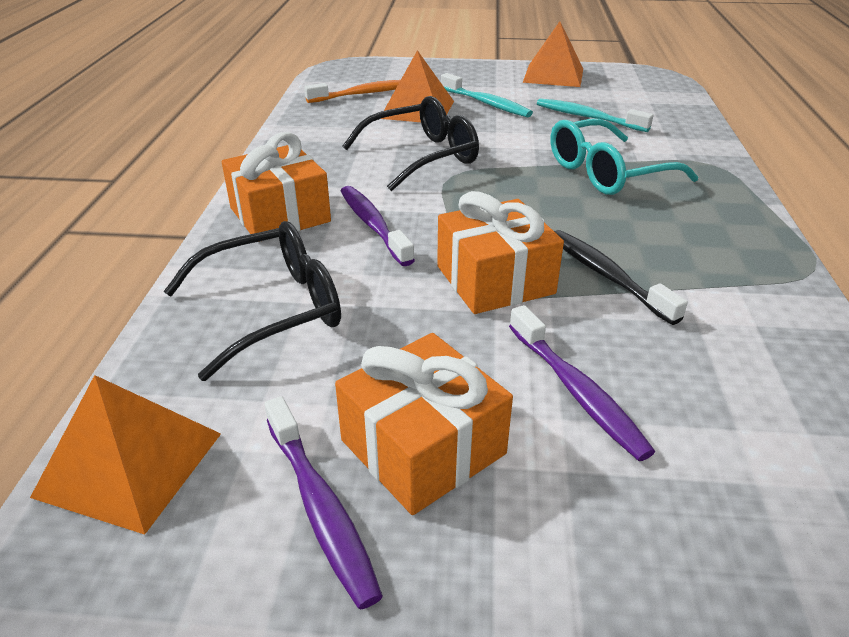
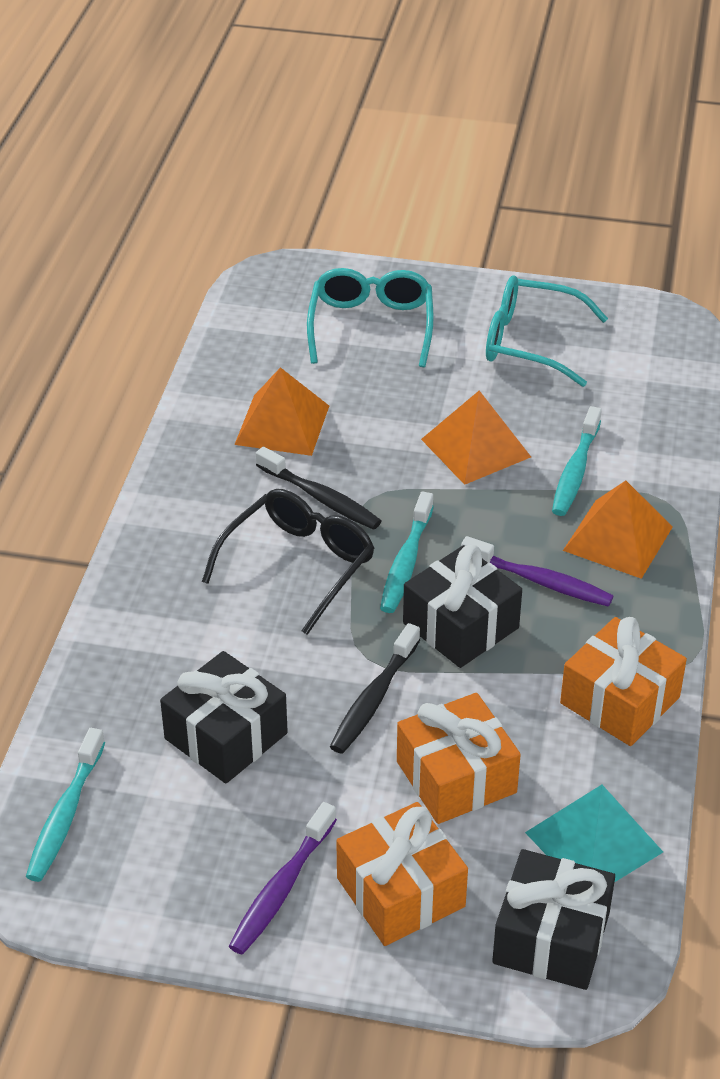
black gift: none = 0 -> [160,651,288,783] [403,545,522,668] [492,849,615,990] = 3
black glasses: [164,221,341,381] [342,96,479,191] = 2 -> [202,489,374,635] = 1
black toothbrush: [554,230,688,325] = 1 -> [256,447,381,530] [330,623,420,754] = 2
orange toothbrush: [304,80,400,103] = 1 -> none = 0
purple toothbrush: [265,396,383,610] [341,186,415,266] [509,305,655,461] = 3 -> [229,802,337,955] [461,536,614,607] = 2
turquoise glasses: [550,119,698,195] = 1 -> [307,268,434,367] [486,275,608,387] = 2
turquoise pyramid: none = 0 -> [525,785,663,882] = 1
turquoise toothbrush: [441,73,533,117] [537,98,654,132] = 2 -> [26,728,105,882] [380,492,434,613] [552,406,602,516] = 3

